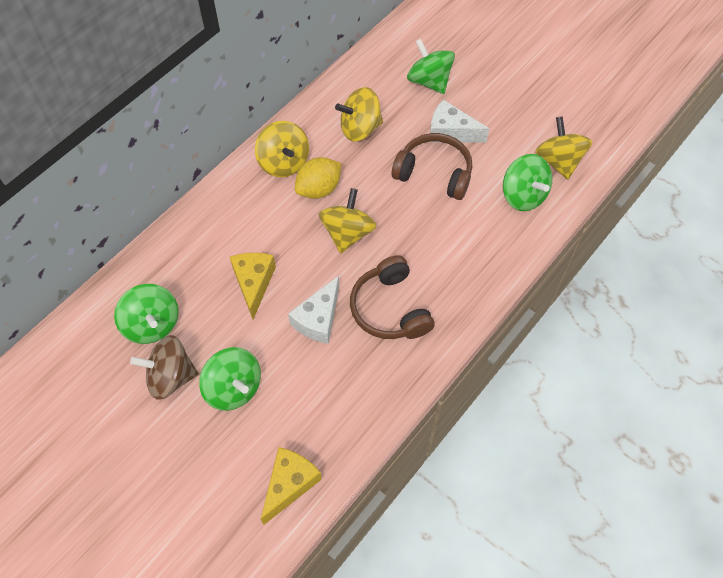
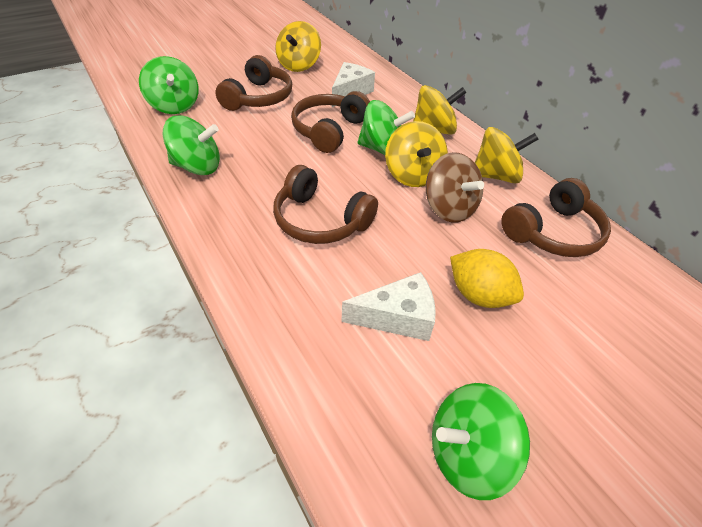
brown headphones: [350,255,435,339] [392,133,472,200] = 2 -> [215,55,292,111] [273,165,378,244] [291,91,370,153] [501,178,611,257] = 4
yellow cheese: [230,253,276,319] [261,447,322,525] = 2 -> none = 0

